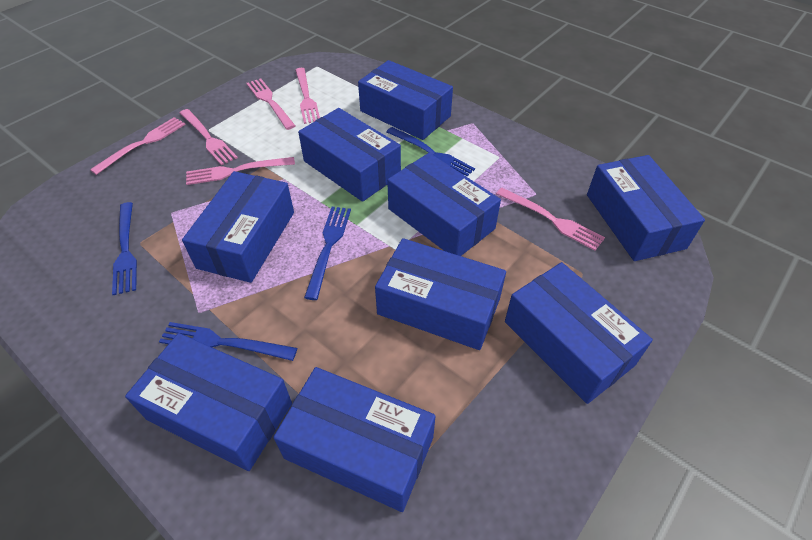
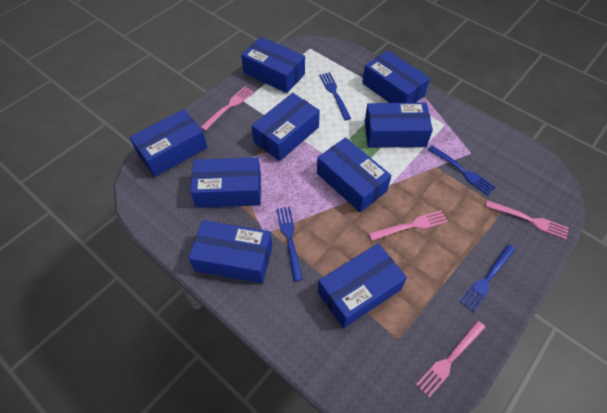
pink fork: [90,117,186,175] [180,109,238,165] [186,157,295,185] [247,79,295,130] [295,68,320,124] [496,188,605,251] = 6 -> [201,86,254,131] [368,210,448,241] [416,320,486,397] [485,200,569,239] = 4

